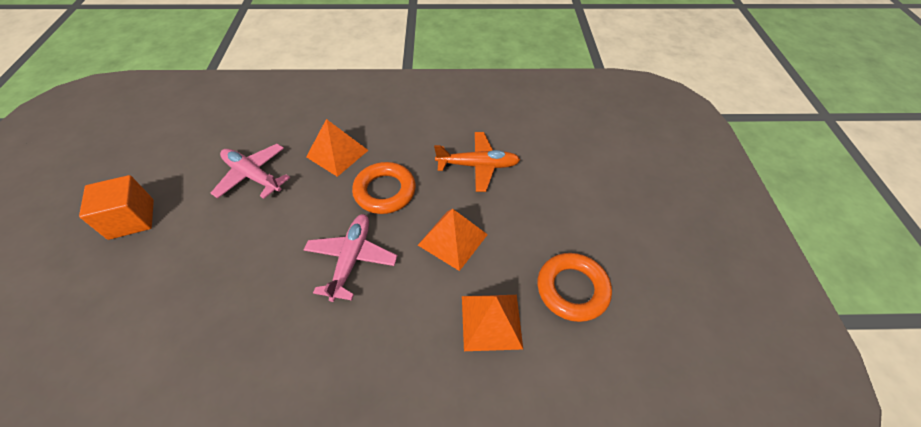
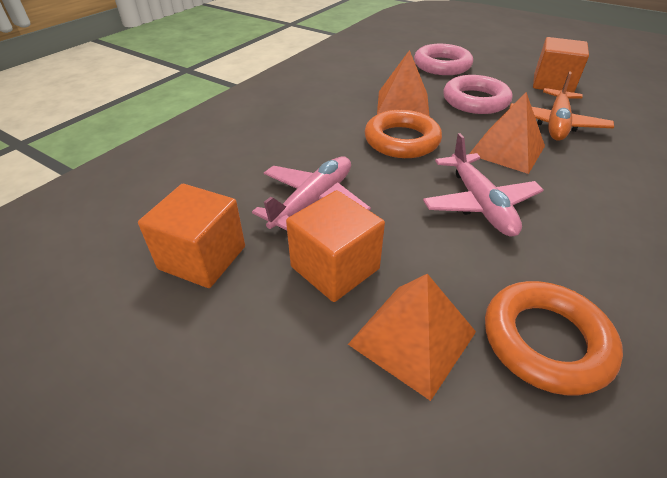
orange cube: [79,175,154,240] = 1 -> [138,184,245,288] [286,190,385,302] [533,37,589,93] = 3
pink ring: none = 0 -> [414,44,473,75] [443,75,512,114] = 2

